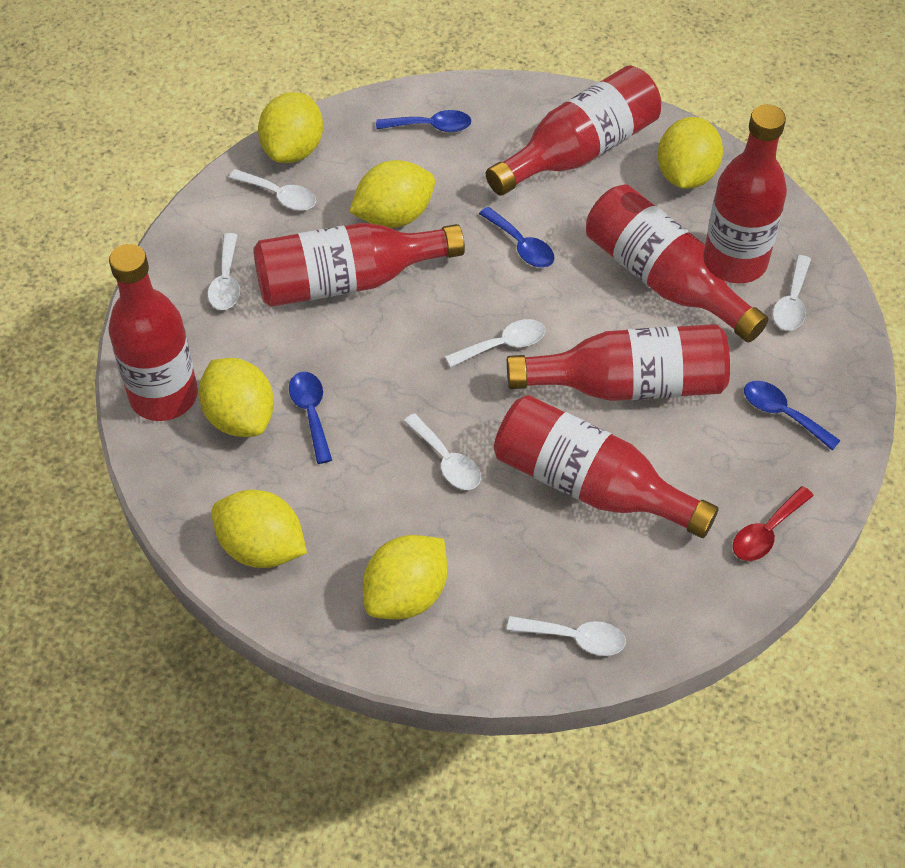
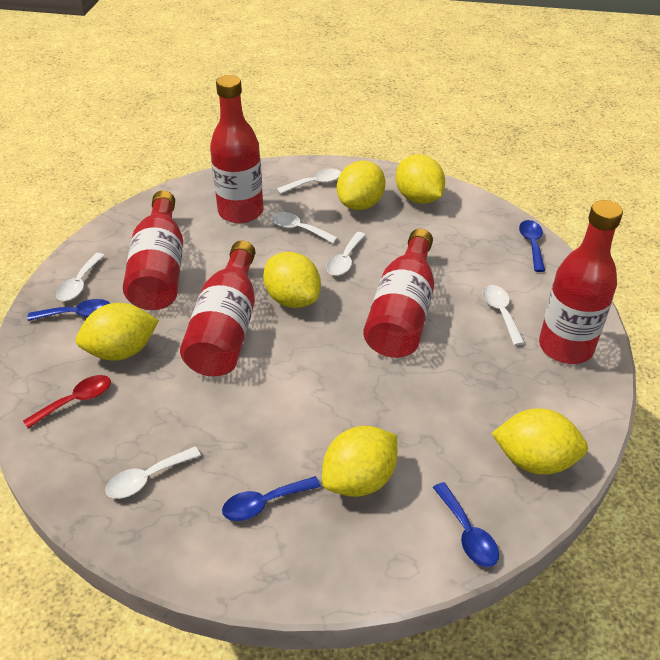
red bottle: [109,244,198,421] [253,223,465,307] [486,66,661,196] [494,395,719,538] [507,324,730,401] [586,184,768,342] [705,104,787,283] = 7 -> [123,190,183,310] [180,241,255,376] [210,75,264,224] [363,229,434,358] [539,200,623,364] = 5

